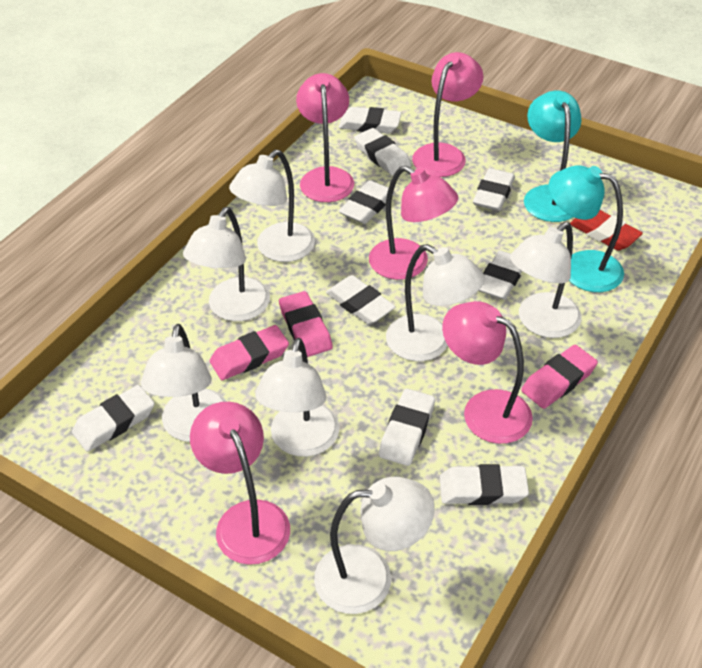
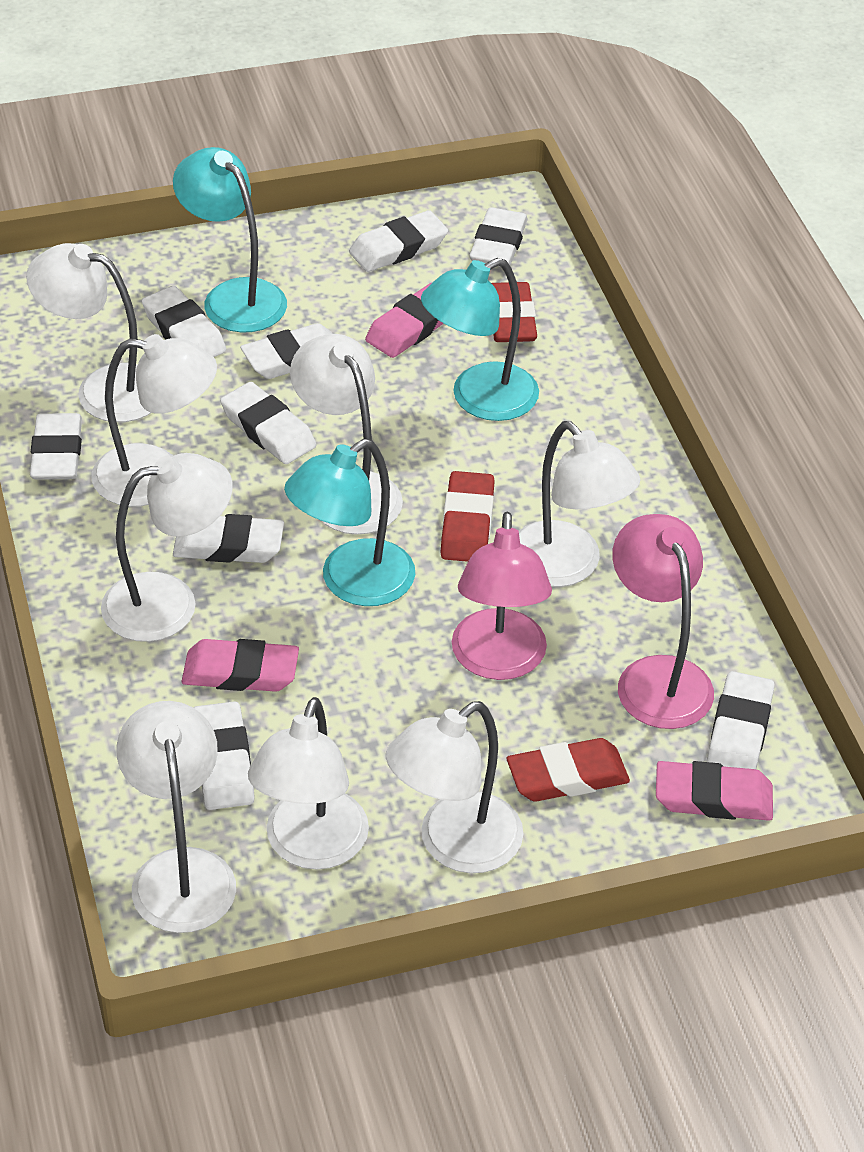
pink lamp: [190,402,290,565] [296,73,354,202] [369,166,458,280] [412,52,484,177] [442,301,533,444] = 5 -> [452,512,552,680] [612,514,714,729] = 2
red eraser: [570,210,643,251] = 1 -> [440,471,495,562] [492,282,537,342] [507,738,630,802] = 3
turquoise lamp: [524,91,582,222] [549,165,624,292] = 2 -> [173,147,287,333] [284,439,415,606] [421,258,539,421] = 3
white lamp: [141,324,227,442] [183,207,270,321] [229,150,315,262] [255,338,339,457] [314,477,435,614] [386,244,485,361] [510,222,582,338] = 7 -> [26,243,151,422] [91,334,217,507] [101,453,233,642] [116,701,236,933] [248,697,369,870] [290,334,403,534] [386,701,523,873] [519,421,640,587] = 8

